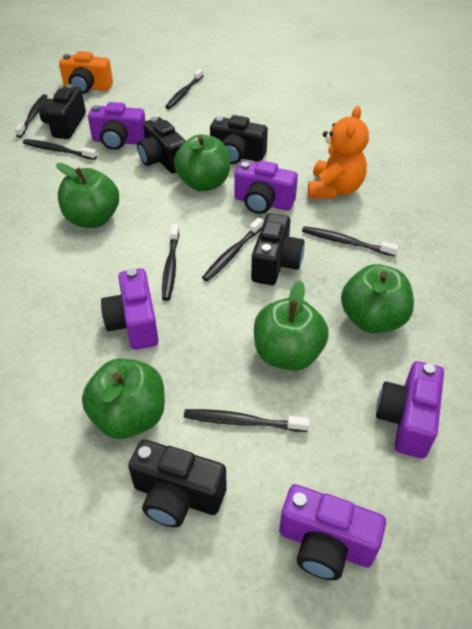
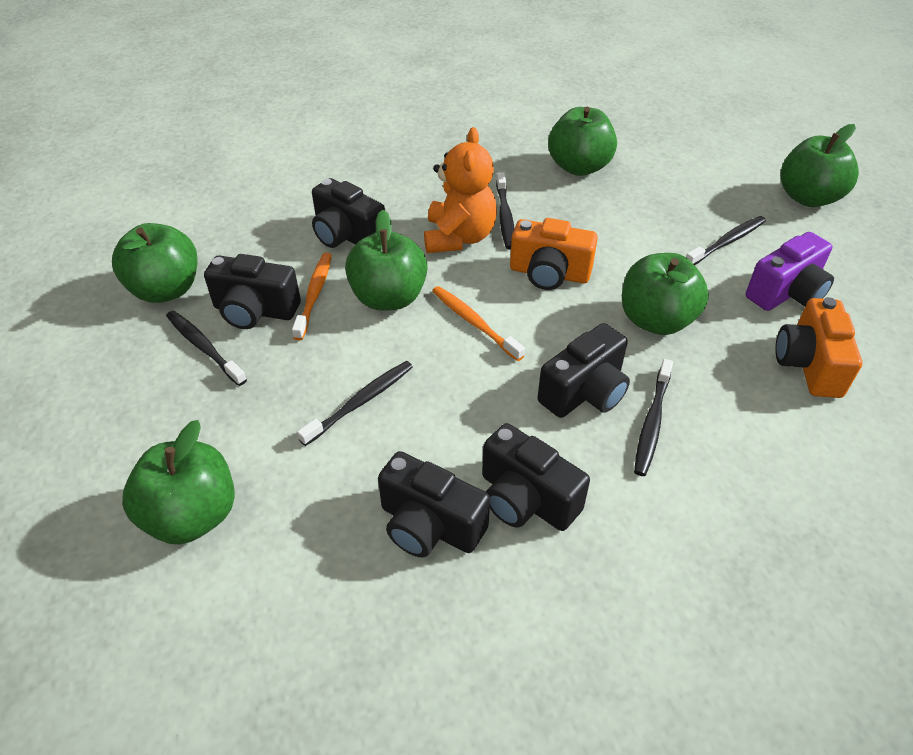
black toothbrush: [15,94,48,138] [23,139,97,160] [162,224,179,301] [165,69,204,109] [184,409,310,432] [202,217,263,281] [302,226,399,257] = 7 -> [166,310,247,386] [297,361,413,446] [496,172,514,249] [634,359,673,476] [686,216,766,265] = 5
green apple: [56,163,119,228] [82,358,165,439] [174,134,230,191] [254,280,329,371] [341,264,414,333] = 5 -> [112,223,197,303] [122,420,235,545] [345,210,428,311] [548,107,617,176] [622,253,709,335] [780,124,859,207] = 6
orange camera: [59,51,113,94] = 1 -> [510,218,598,290] [775,297,862,398] = 2
orange toothbrush: none = 0 -> [292,252,332,340] [432,286,525,361] = 2
purple camera: [88,102,146,150] [101,268,159,350] [234,160,298,214] [279,484,386,580] [376,361,444,459] = 5 -> [746,232,834,311] = 1

